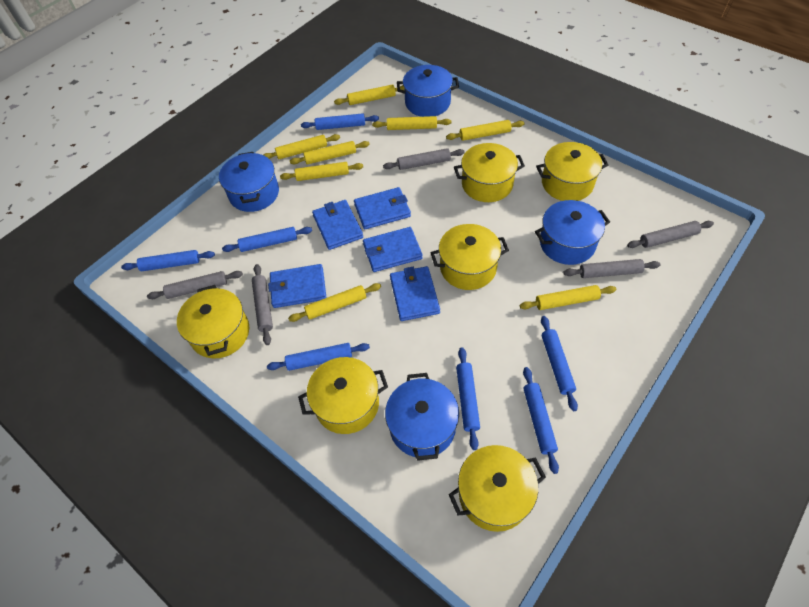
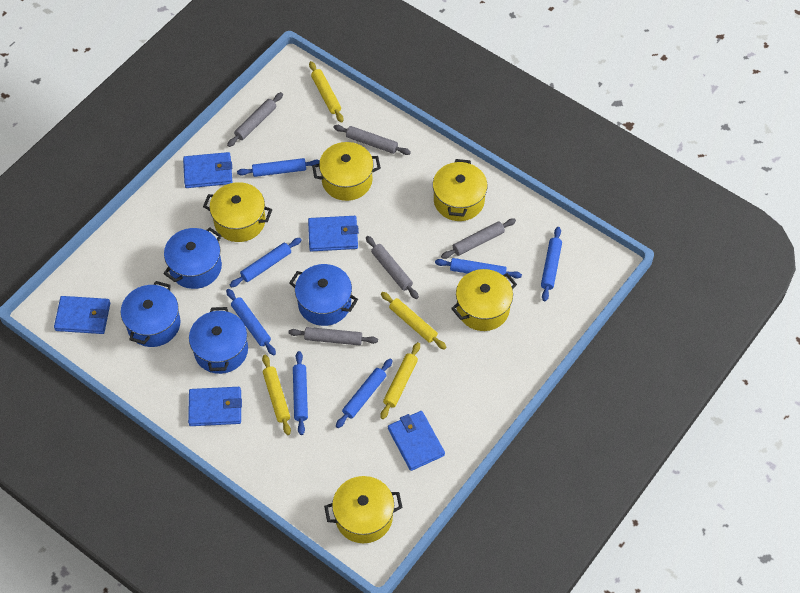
yellow pot: [177,285,249,358] [298,357,388,434] [430,224,509,290] [448,445,546,532] [454,143,525,202] [536,142,608,201] = 6 -> [203,182,272,242] [312,142,381,201] [324,476,403,543] [433,159,487,221] [451,269,517,331] = 5
yellow rolling pin: [263,134,340,159] [280,162,363,181] [288,283,381,322] [290,141,370,164] [334,84,404,105] [372,116,451,130] [446,120,525,141] [520,285,616,310] = 8 -> [262,355,291,435] [309,61,343,122] [381,292,447,350] [381,342,420,419] = 4

